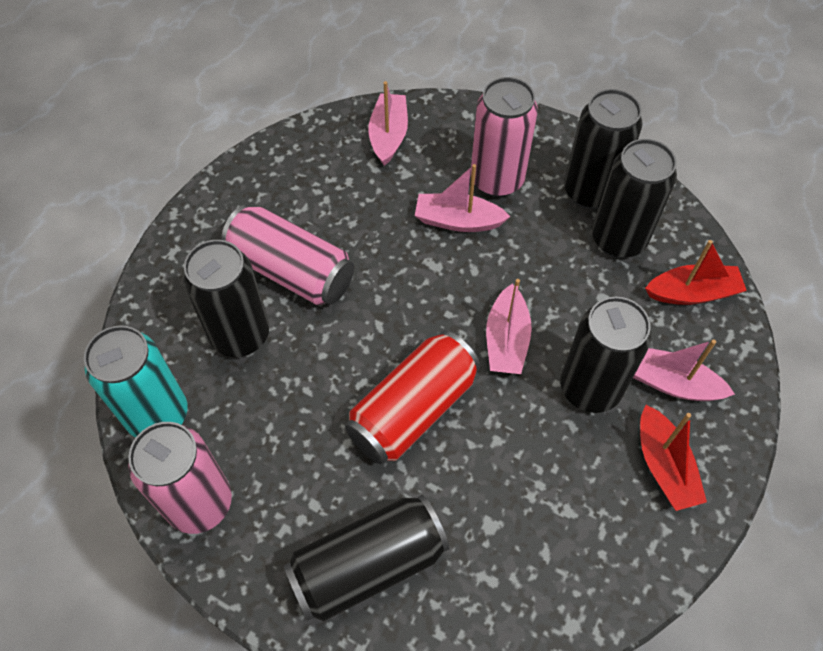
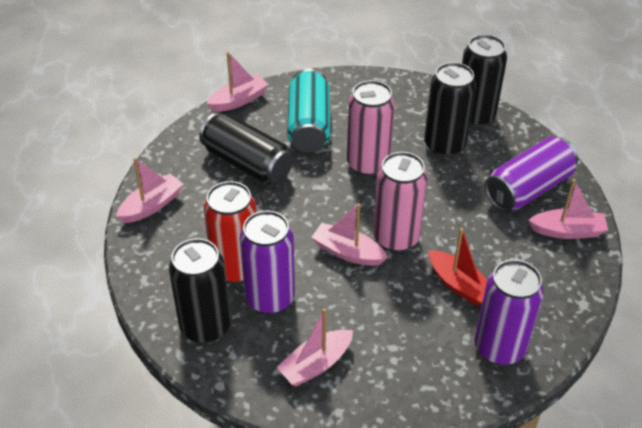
black can: [183,240,269,357] [284,495,449,621] [561,297,651,413] [564,89,642,209] [592,139,677,258] = 5 -> [169,238,231,344] [199,112,293,185] [424,62,476,157] [462,35,507,127] = 4
pink boat: [368,81,408,166] [415,164,511,232] [486,279,532,374] [633,340,735,401] = 4 -> [116,158,184,223] [206,52,269,112] [276,308,353,387] [311,203,388,266] [529,179,608,239] = 5
pink can: [128,422,232,534] [221,204,354,305] [470,77,538,197] = 3 -> [347,80,395,176] [373,152,428,252] = 2
purple can: none = 0 -> [240,211,295,314] [474,260,544,365] [485,137,578,212] = 3
red boat: [640,405,707,511] [645,240,747,305] = 2 -> [428,228,487,306] = 1

